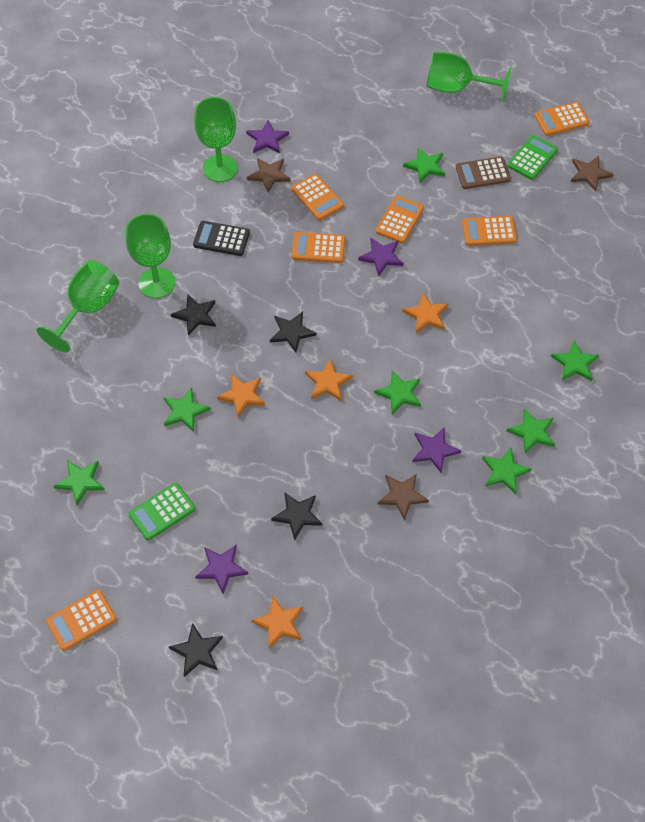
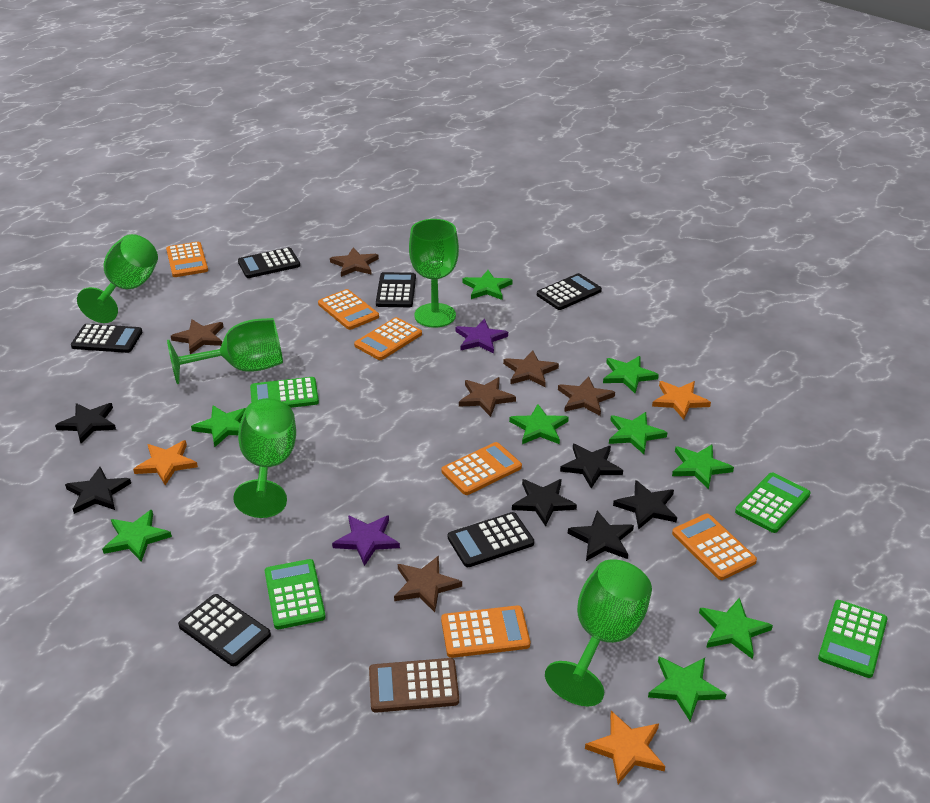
black calculator: [193,221,250,256] = 1 -> [71,324,142,353] [178,594,271,666] [238,247,300,278] [376,272,416,307] [448,512,534,567] [537,273,602,310] = 6
black star: [169,623,223,677] [171,295,216,335] [270,312,317,352] [271,492,322,540] = 4 -> [55,403,116,443] [65,467,131,514] [512,479,577,526] [560,444,623,489] [568,510,634,561] [613,480,677,530] = 6
brown star: [247,158,291,192] [378,474,429,520] [571,156,614,192] = 3 -> [171,319,223,354] [330,248,379,277] [394,555,462,612] [459,377,516,417] [503,350,559,387] [558,377,615,416] = 6
green calculator: [128,483,196,541] [507,135,558,180] = 2 -> [250,377,319,408] [265,559,326,629] [735,473,810,533] [818,600,887,678] = 4
green goblet: [37,260,119,353] [125,214,175,298] [194,97,238,182] [427,52,512,101] = 4 -> [77,234,158,323] [167,318,283,384] [233,398,296,518] [409,219,459,328] [545,559,652,706] = 5
green star: [53,460,105,505] [163,388,211,432] [374,371,421,414] [403,147,445,183] [482,448,532,494] [507,408,555,454] [551,340,599,381] = 7 -> [102,510,172,562] [191,406,246,447] [463,270,513,300] [509,404,569,444] [603,356,659,393] [609,412,668,454] [648,657,726,721] [672,444,734,490] [699,598,773,659] = 9
orange star: [217,374,265,417] [251,596,303,648] [305,358,353,401] [402,293,448,333] = 4 -> [133,440,198,485] [585,711,665,784] [652,381,711,420] = 3
purple star: [195,545,248,594] [246,120,289,153] [358,238,404,276] [413,427,461,472] = 4 -> [332,515,400,566] [456,319,508,354] = 2

